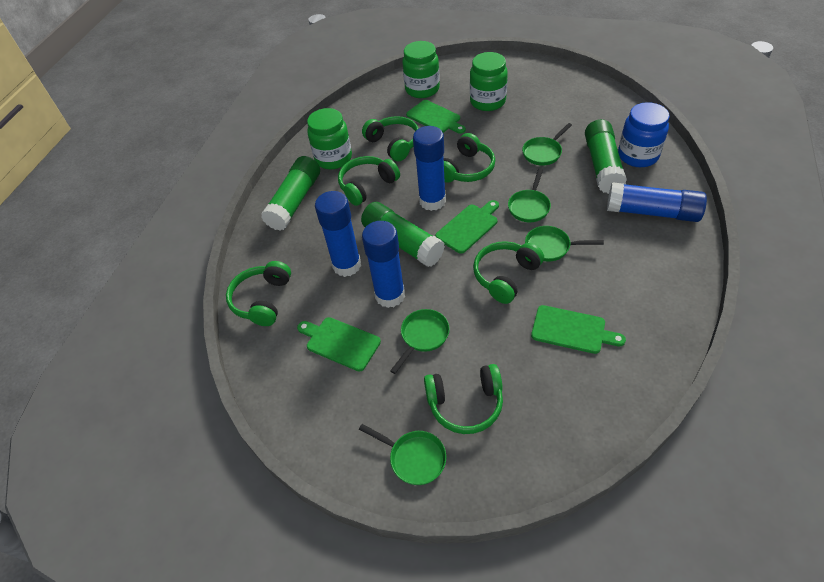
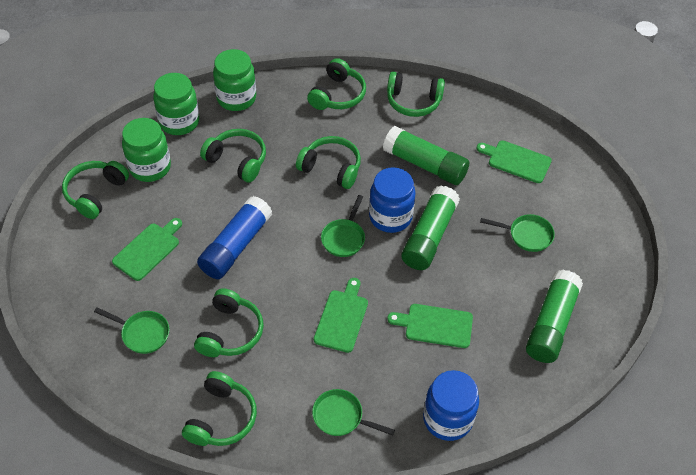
blue glue stick: [315,191,361,277] [362,221,405,308] [413,126,446,211] [607,182,707,222] = 4 -> [197,196,272,279] = 1
blue jar: [618,102,670,167] = 1 -> [369,167,416,233] [423,370,479,441] = 2
green headphones: [226,261,291,326] [338,156,400,206] [362,116,419,162] [424,364,503,434] [444,133,495,183] [473,241,544,304] = 6 -> [62,161,129,219] [182,371,257,446] [194,288,264,357] [200,129,266,183] [296,136,361,189] [307,58,366,110] [387,72,445,117] = 7
green pan: [359,424,446,485] [390,309,450,374] [508,168,551,222] [522,123,572,166] [525,226,604,262] = 5 -> [94,307,169,354] [312,389,395,436] [321,195,365,257] [480,214,555,252] = 4

